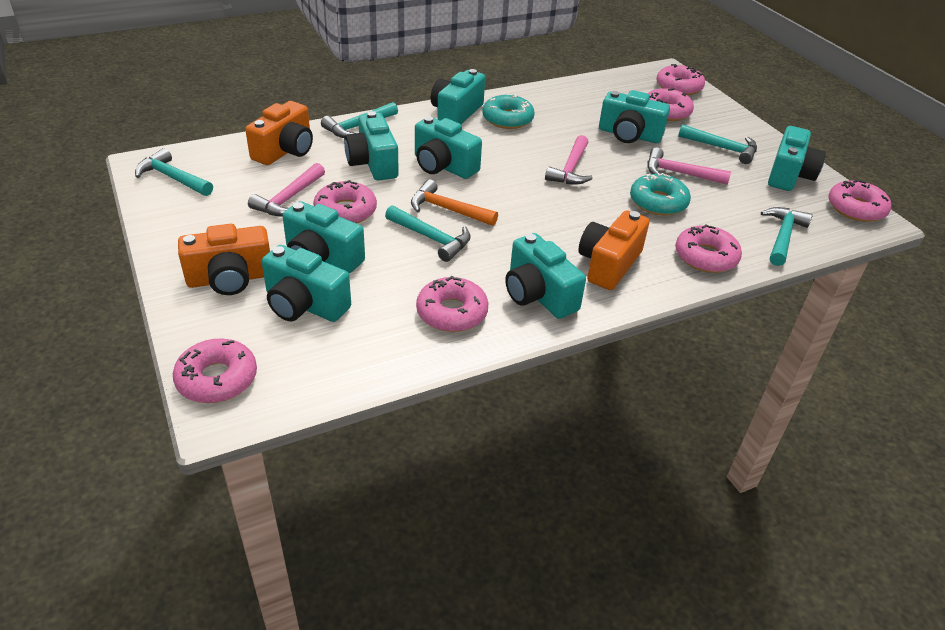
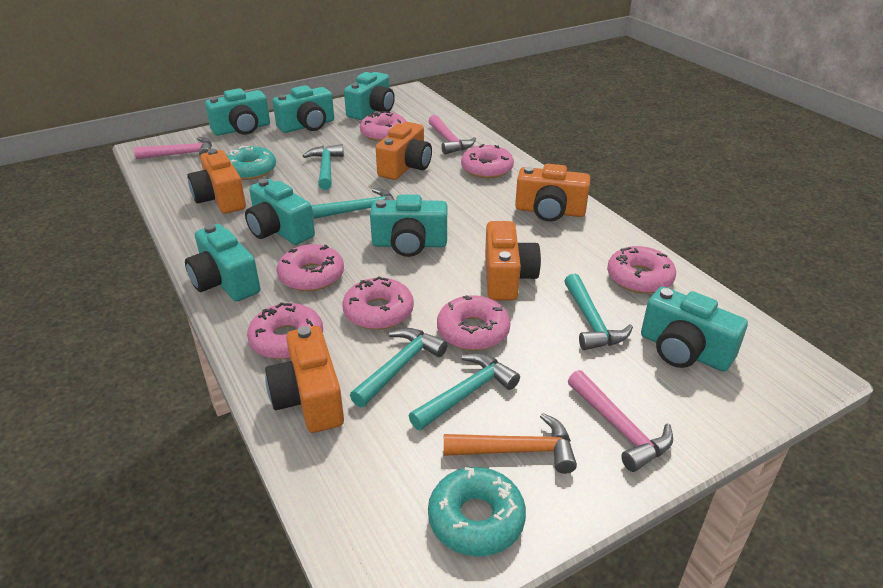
orange camera: [178,224,270,295] [245,101,313,165] [578,210,649,290] = 3 -> [187,149,246,214] [265,326,344,433] [376,122,432,180] [485,221,541,301] [515,164,590,222] = 5
turquoise camera: [262,245,351,322] [282,201,365,273] [344,111,399,181] [415,116,482,179] [431,69,485,124] [505,233,586,319] [599,90,670,143] [768,126,826,191] = 8 -> [185,224,261,302] [205,88,270,136] [245,179,315,245] [273,85,334,133] [344,72,395,120] [370,194,447,257] [641,287,748,372] = 7

